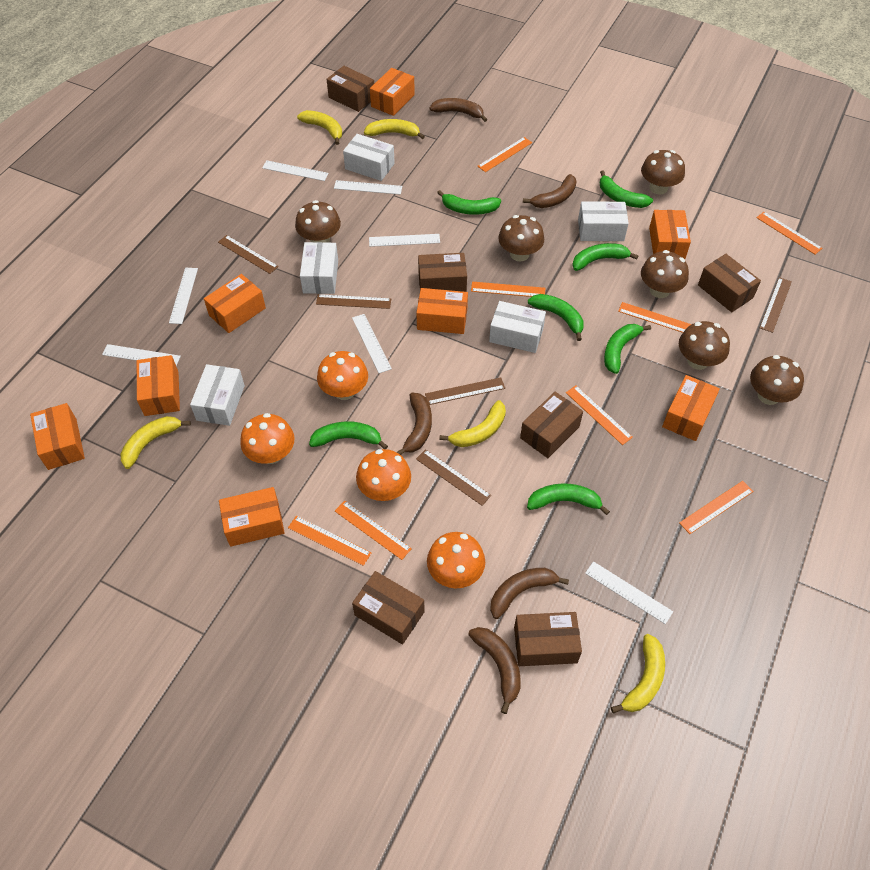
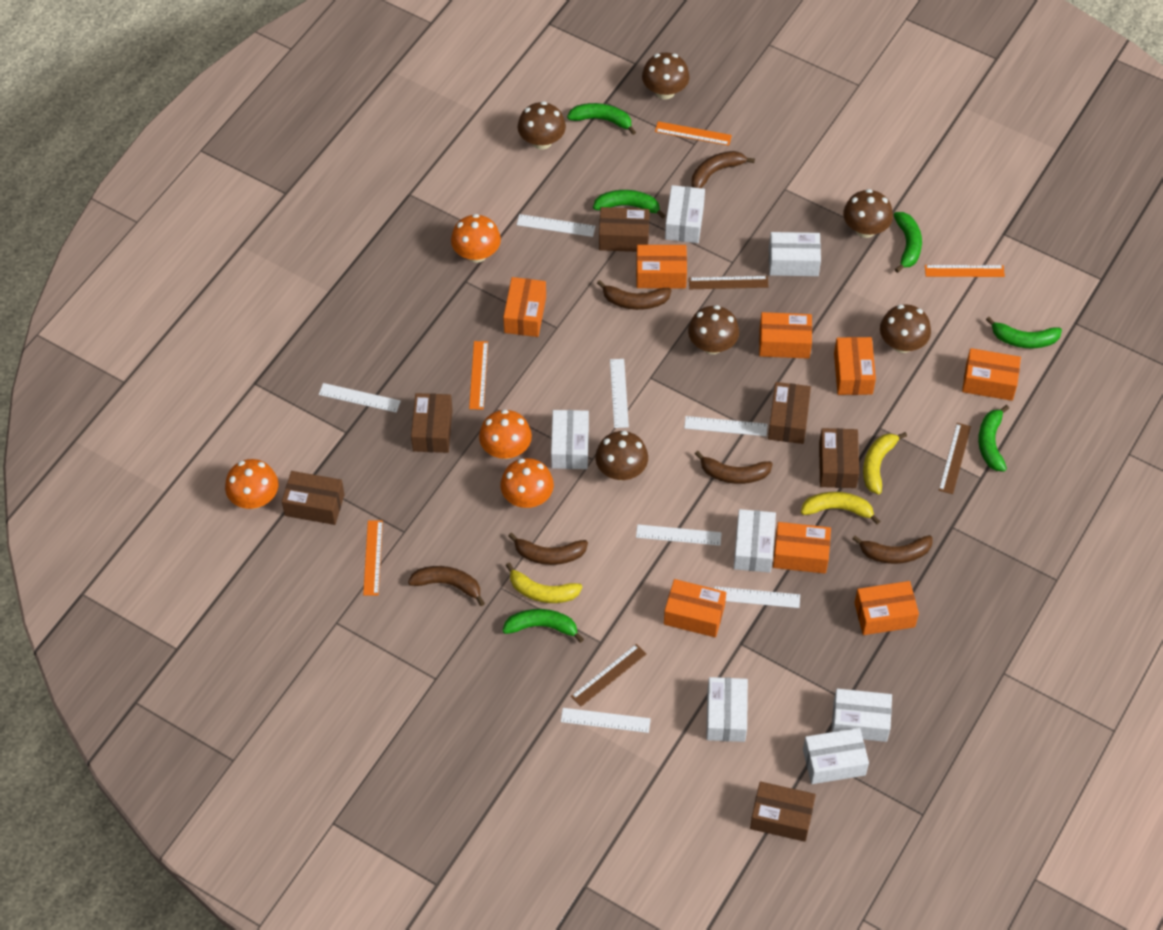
brown banana: [397,393,432,455] [429,98,487,122] [468,627,521,714] [490,568,569,619] [523,174,577,208] = 5 -> [408,566,485,606] [508,533,588,565] [597,280,671,310] [692,151,755,188] [695,451,773,484] [852,535,933,564] = 6
brown ruler: [218,235,279,274] [316,294,391,309] [416,449,491,506] [425,378,505,405] [760,277,792,333] = 5 -> [571,644,646,707] [689,276,769,289] [939,423,971,494] = 3
green banana: [309,421,388,449] [437,190,501,215] [527,483,610,515] [528,294,584,341] [572,243,638,271] [600,170,653,208] [604,324,651,374] = 7 -> [502,609,584,643] [567,103,636,135] [593,190,666,219] [894,212,922,273] [978,405,1009,472] [986,317,1062,348] = 6
orange ruler: [288,516,371,566] [335,501,412,560] [471,281,545,297] [477,137,532,172] [566,386,633,445] [618,302,692,333] [679,481,754,534] [756,212,822,255] = 8 -> [363,520,383,596] [469,341,488,410] [655,121,732,146] [925,265,1005,277] = 4
white box: [190,364,245,426] [300,242,338,294] [343,134,395,181] [489,301,546,353] [578,201,629,241] = 5 -> [551,410,589,469] [665,185,705,243] [706,677,748,742] [734,509,776,573] [769,232,821,276] [803,728,869,784] [832,688,892,742] = 7
yellow banana: [120,416,191,469] [297,110,342,145] [364,119,425,139] [439,400,506,447] [611,634,665,713] = 5 -> [506,563,583,603] [801,492,880,524] [863,432,907,494] = 3

